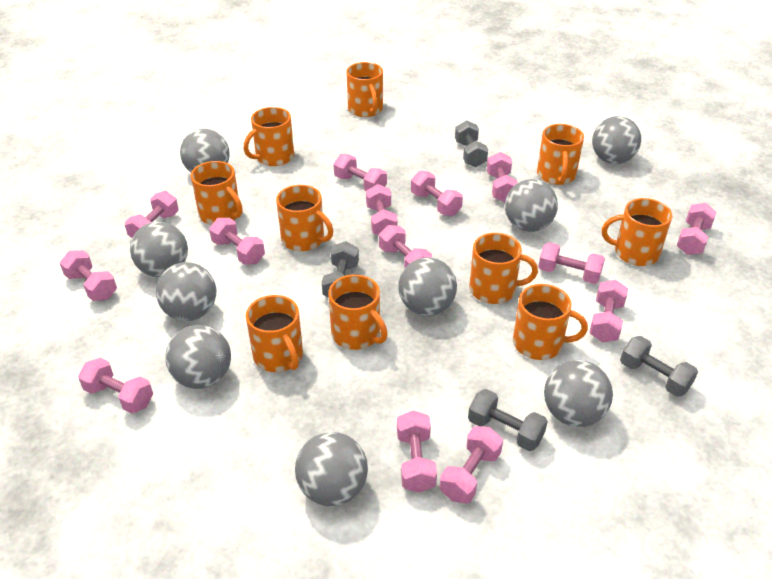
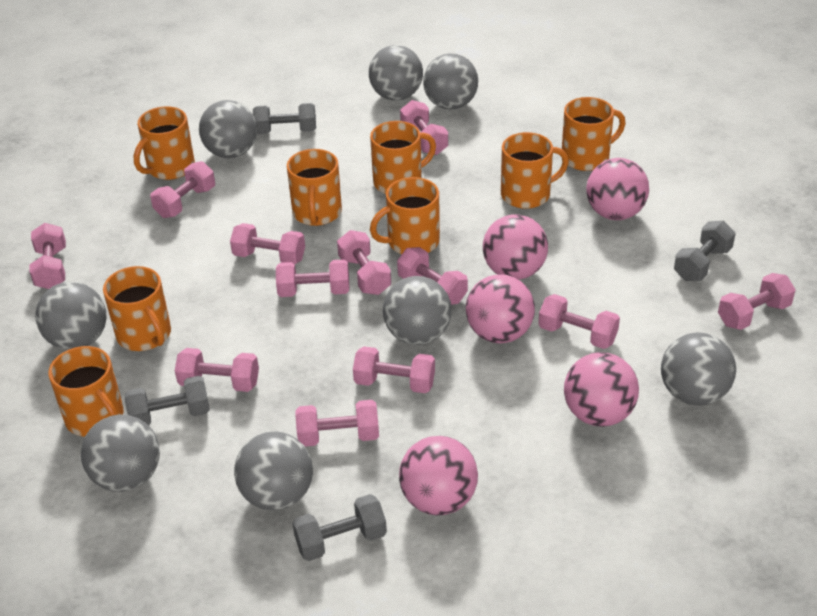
grey ball: [130,222,188,277] [156,262,217,321] [165,325,231,389] [180,129,229,172] [295,432,368,506] [398,257,457,316] [505,179,558,232] [544,360,613,427] [592,116,641,164] = 9 -> [35,282,107,350] [81,414,160,492] [199,100,257,158] [234,432,313,511] [369,45,423,101] [383,276,452,345] [423,53,478,110] [661,332,736,406] = 8
orange mug: [191,161,242,225] [244,107,294,166] [246,295,303,372] [276,185,333,251] [328,275,387,350] [347,62,383,117] [469,233,538,304] [513,284,588,360] [537,124,584,185] [602,198,672,266] = 10 -> [48,346,124,437] [103,266,171,351] [134,106,195,180] [287,149,342,226] [370,121,436,194] [370,177,440,254] [501,132,569,209] [562,97,626,171] = 8
pink ball: none = 0 -> [399,436,478,515] [466,274,535,344] [483,215,548,280] [564,352,639,427] [586,158,649,220] = 5
pink dumbbell: [60,250,117,301] [78,358,153,414] [125,191,179,238] [209,218,265,265] [333,154,387,191] [366,184,398,235] [379,225,432,269] [397,410,437,493] [411,171,463,216] [440,426,503,504] [487,152,518,202] [538,242,605,284] [589,280,628,342] [677,203,717,255] = 14 -> [29,223,66,289] [150,161,215,218] [175,348,259,392] [230,223,305,264] [276,259,349,297] [295,400,379,447] [337,230,391,295] [353,346,435,393] [397,247,468,305] [400,100,448,155] [538,294,620,349] [718,273,796,330] = 12

